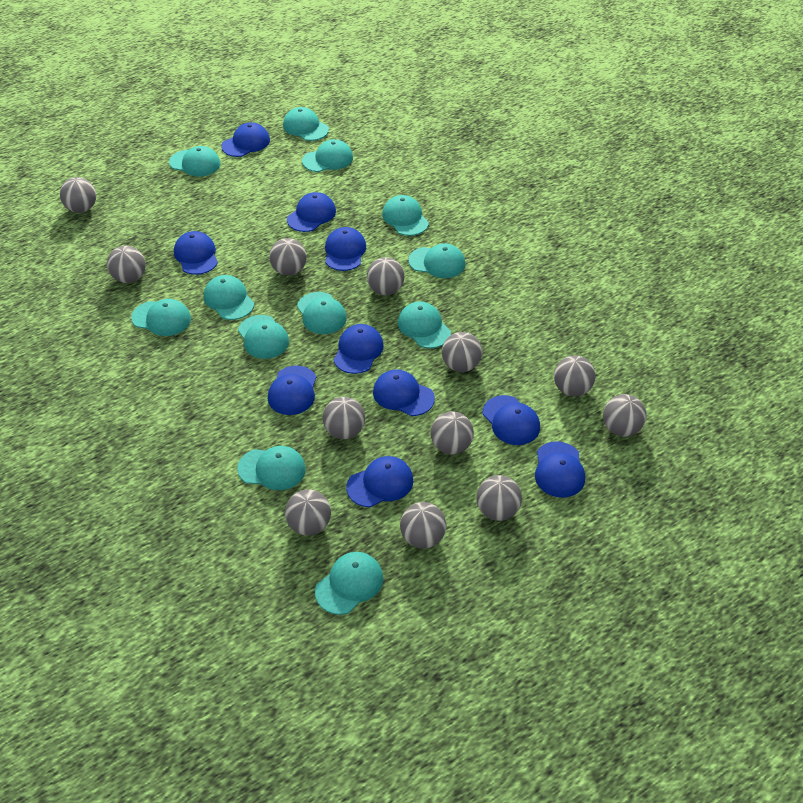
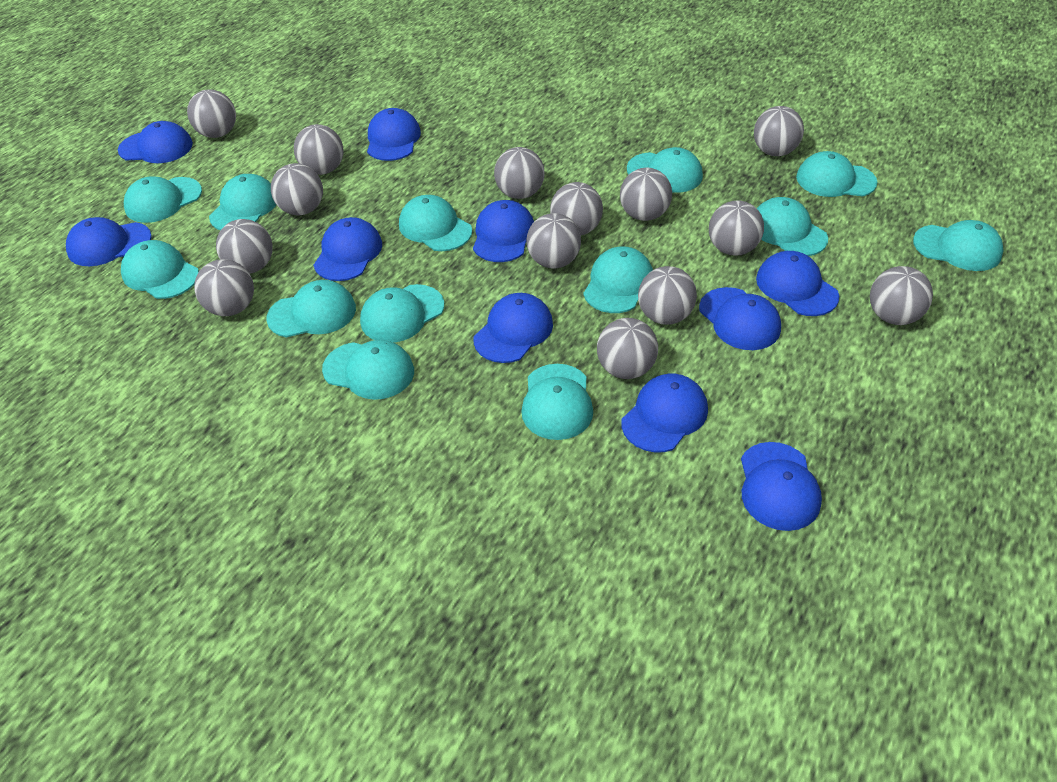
grey ball: [60,177,96,213] [107,246,146,283] [269,238,307,275] [285,489,331,535] [323,397,365,439] [367,257,404,295] [400,502,446,549] [431,411,474,455] [442,332,482,372] [476,475,522,521] [554,355,596,396] [603,394,646,437] = 12 -> [187,89,236,138] [194,259,254,316] [216,219,273,274] [271,163,323,215] [294,124,343,175] [494,147,545,199] [527,213,581,268] [550,182,603,235] [597,318,658,379] [620,168,672,221] [638,266,697,325] [709,200,764,256] [754,106,804,156] [870,266,933,325] = 14
turquoise cap: [131,299,191,336] [169,146,221,177] [204,275,254,320] [237,446,306,490] [238,315,289,359] [283,107,329,141] [297,292,347,334] [302,139,353,172] [315,552,383,615] [382,195,429,236] [398,302,451,348] [408,243,465,278] = 12 -> [121,240,199,299] [124,176,202,223] [209,174,276,230] [266,280,356,338] [322,340,414,400] [360,284,444,343] [399,195,472,251] [521,364,593,440] [583,246,653,313] [627,147,703,193] [757,197,828,256] [796,151,877,197] [913,220,1004,271] = 13

